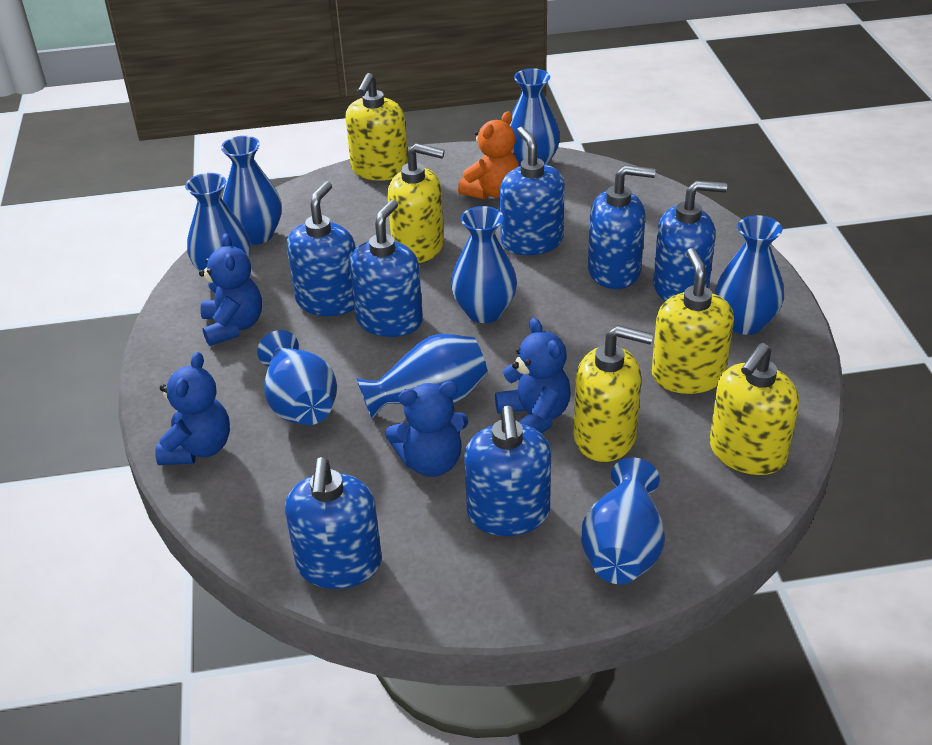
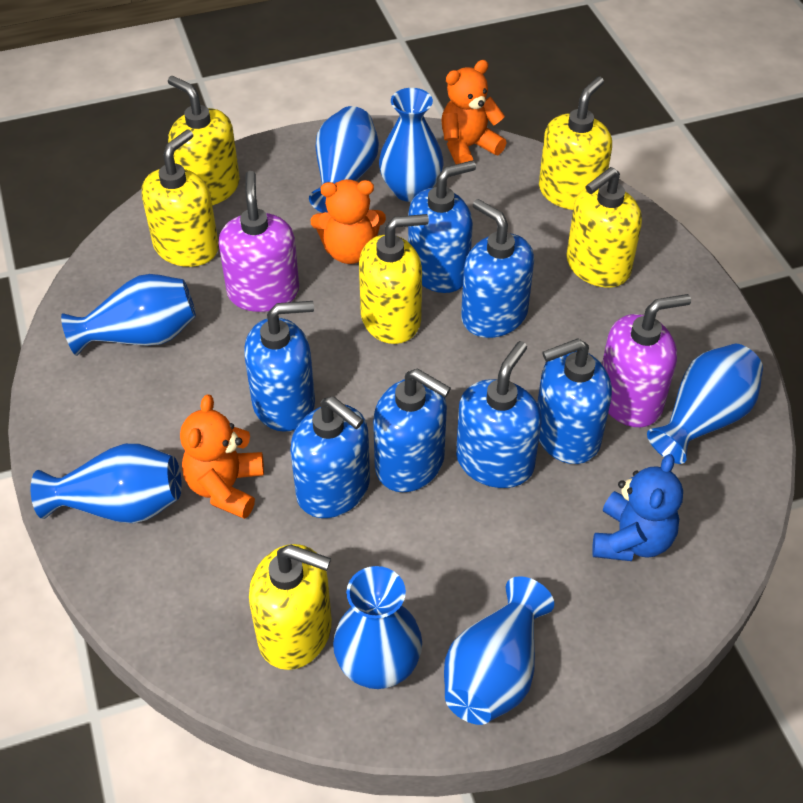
blue teddy bear: [155,352,230,465] [199,233,262,346] [385,381,468,477] [495,318,571,433] = 4 -> [592,454,683,561] = 1
blue vase: [185,173,251,272] [221,136,282,245] [257,330,337,425] [356,334,488,419] [451,206,517,323] [510,68,560,166] [581,458,665,584] [715,215,784,335] = 8 -> [31,443,182,524] [61,274,196,356] [309,106,379,213] [333,566,422,689] [379,88,444,202] [444,576,554,725] [647,344,763,464] = 7
orange teddy bear: [458,111,519,200] = 1 -> [180,394,264,519] [311,179,386,264] [441,60,506,164] = 3
purple soap dispenser: none = 0 -> [219,171,299,312] [602,294,691,427] = 2
yellow soap dispenser: [345,73,408,181] [388,143,445,263] [574,325,653,462] [652,248,734,394] [709,343,799,475] = 5 -> [142,130,219,267] [168,76,240,205] [249,544,332,670] [359,214,429,344] [539,77,612,210] [566,167,642,288] = 6

